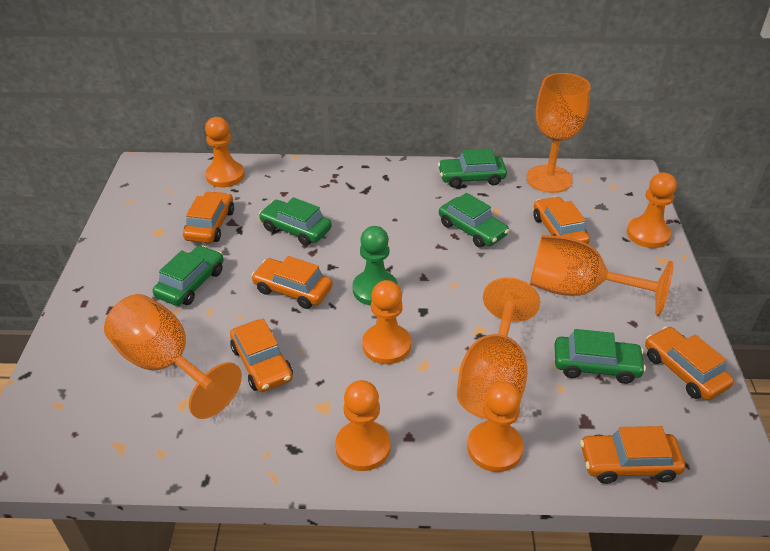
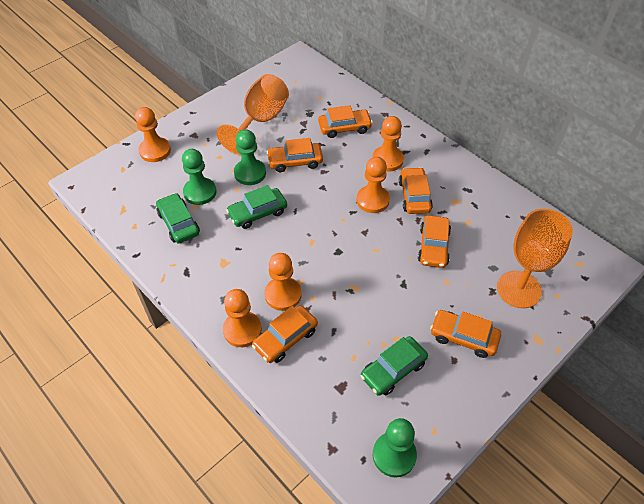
green car: [153,245,224,306] [259,197,332,246] [438,149,507,188] [439,193,509,248] [554,329,646,384] = 5 -> [156,193,200,243] [226,185,287,229] [361,336,428,396] = 3
green pawn: [352,226,398,306] = 1 -> [182,149,216,205] [234,129,266,185] [373,418,417,477] = 3
orange goblet: [104,294,242,419] [457,277,540,419] [526,73,591,193] [530,235,673,316] = 4 -> [217,74,289,155] [497,209,573,308] = 2

